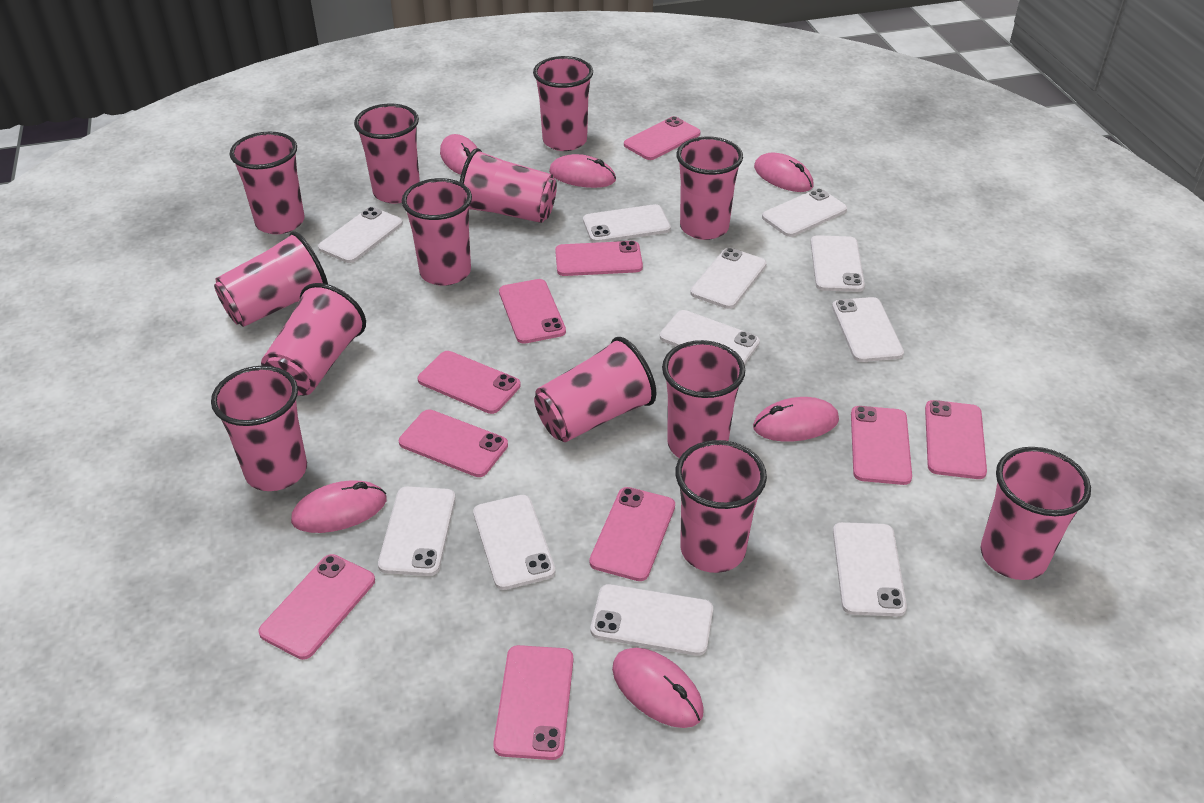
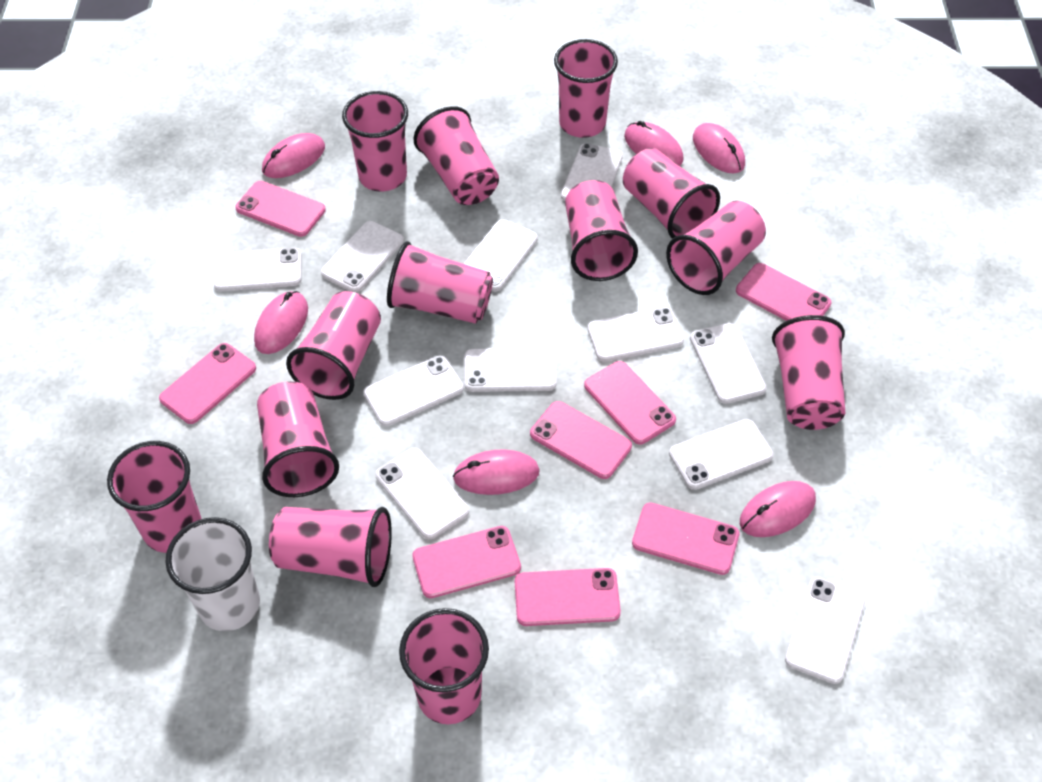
pink phone: [258,554,375,660] [399,409,508,477] [418,351,521,414] [493,645,573,760] [499,279,566,344] [555,241,643,276] [589,487,675,581] [624,116,700,160] [851,406,912,485] [925,400,987,479] = 10 -> [159,343,256,424] [235,181,326,237] [412,526,521,598] [515,568,621,626] [530,401,632,479] [584,361,676,445] [632,502,740,575] [736,263,832,321] = 8
white cup: none = 0 -> [165,517,260,631] = 1

